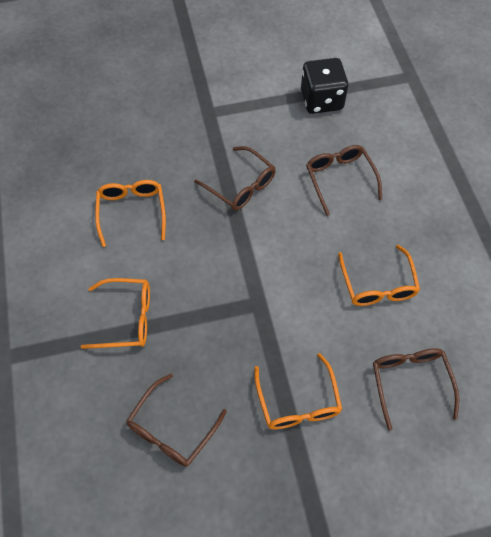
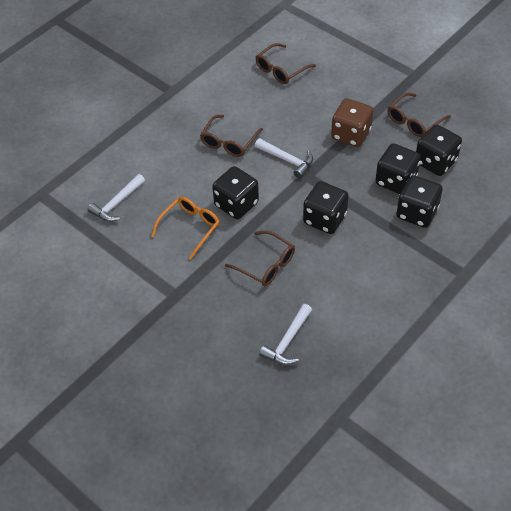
black dice: [301,58,348,114] = 1 -> [212,166,259,219] [303,181,349,234] [375,143,421,194] [396,175,443,228] [416,124,462,176] = 5
brown dice: none = 0 -> [331,98,373,147] = 1
orange glasses: [81,278,150,349] [95,180,166,247] [254,353,342,429] [338,245,420,306] = 4 -> [151,197,220,259] = 1
white hammer: none = 0 -> [87,174,145,222] [255,138,313,178] [259,304,312,365] = 3

